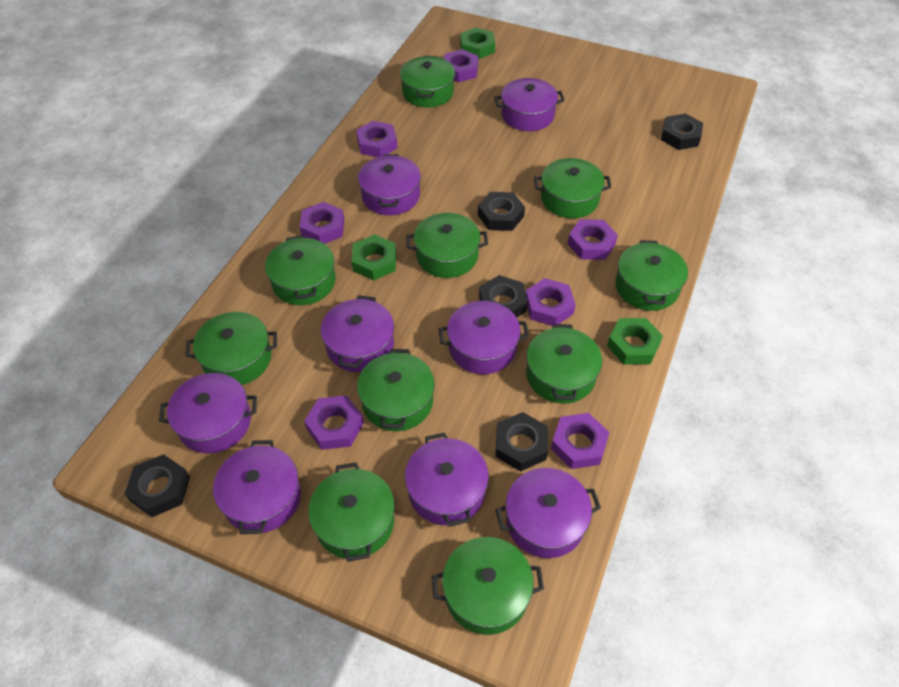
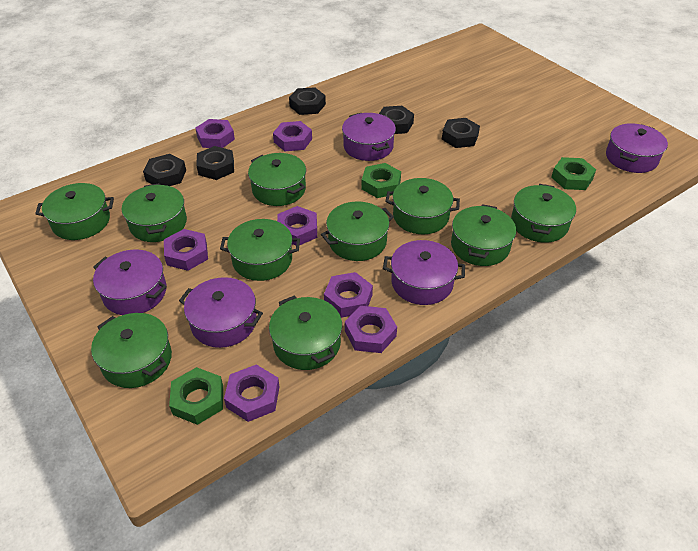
purple pot: [159,373,257,453] [213,440,301,534] [321,295,394,372] [358,154,421,215] [405,433,489,527] [439,301,529,374] [494,78,565,131] [495,468,601,558] = 8 -> [93,250,167,315] [179,277,263,348] [342,113,396,161] [383,240,465,305] [606,123,668,173] = 5

